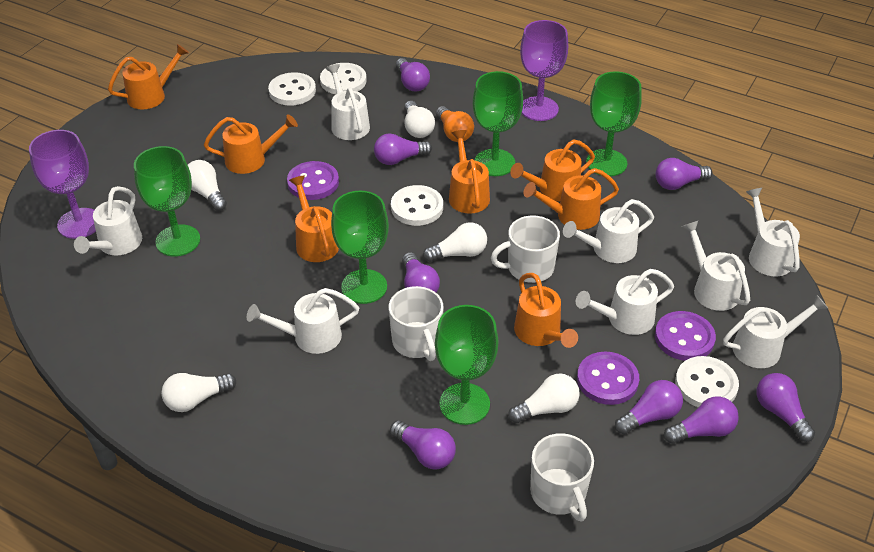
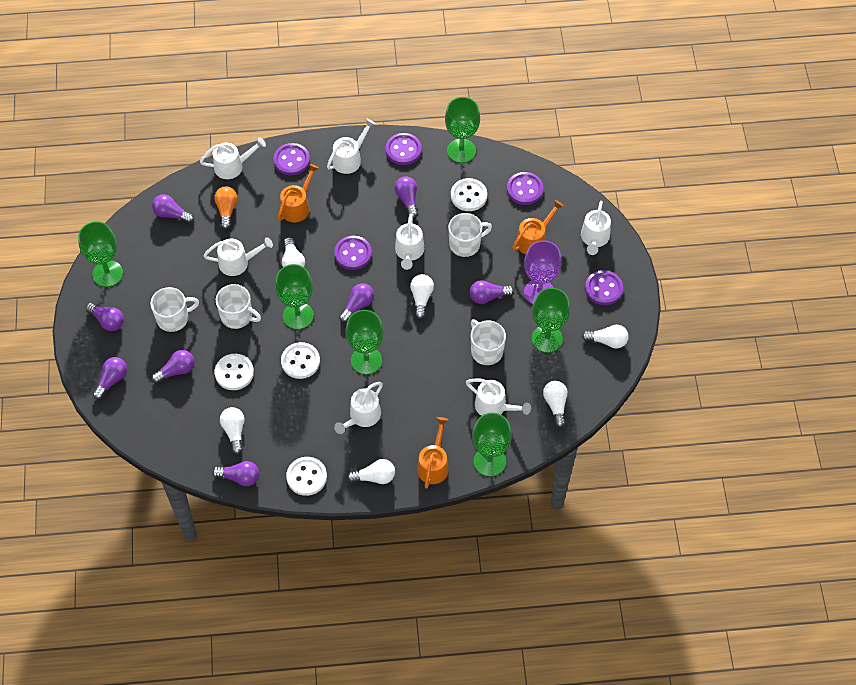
green goblet: [134,146,200,256] [331,191,389,304] [435,305,498,425] [473,71,523,176] [586,71,642,176] = 5 -> [78,221,123,287] [275,264,314,329] [345,310,384,375] [445,97,480,163] [472,413,512,477] [532,288,570,353] = 6
orange watering can: [108,44,189,109] [204,114,298,174] [289,176,339,262] [449,130,490,214] [510,140,595,202] [514,273,578,348] [523,168,619,230] = 7 -> [277,164,319,222] [417,417,449,489] [512,200,564,254] = 3
purple button: [287,161,339,200] [577,352,639,405] [655,311,716,361] = 3 -> [274,143,310,175] [334,236,372,270] [386,133,422,165] [507,172,543,205] [585,270,623,305] = 5
purple goblet: [29,130,96,239] [520,20,568,121] = 2 -> [524,240,562,304] = 1
white light bulb: [161,373,236,412] [188,160,227,211] [404,101,435,138] [423,222,487,262] [508,373,580,423] = 5 -> [220,407,245,454] [282,237,305,267] [347,459,395,484] [410,274,434,319] [543,381,568,428] [582,325,628,348] = 6
white mug: [389,286,444,361] [491,215,560,283] [530,433,594,522] = 3 -> [151,287,199,332] [216,284,261,329] [448,213,492,257] [471,319,506,365] = 4
white watering can: [74,186,142,255] [247,288,359,354] [326,64,370,140] [563,199,654,263] [576,269,674,335] [682,221,750,311] [723,294,829,368] [746,188,800,276] = 8 -> [200,137,266,179] [203,237,273,276] [327,119,376,174] [334,382,383,434] [395,214,424,270] [466,379,531,416] [581,201,611,255] = 7

